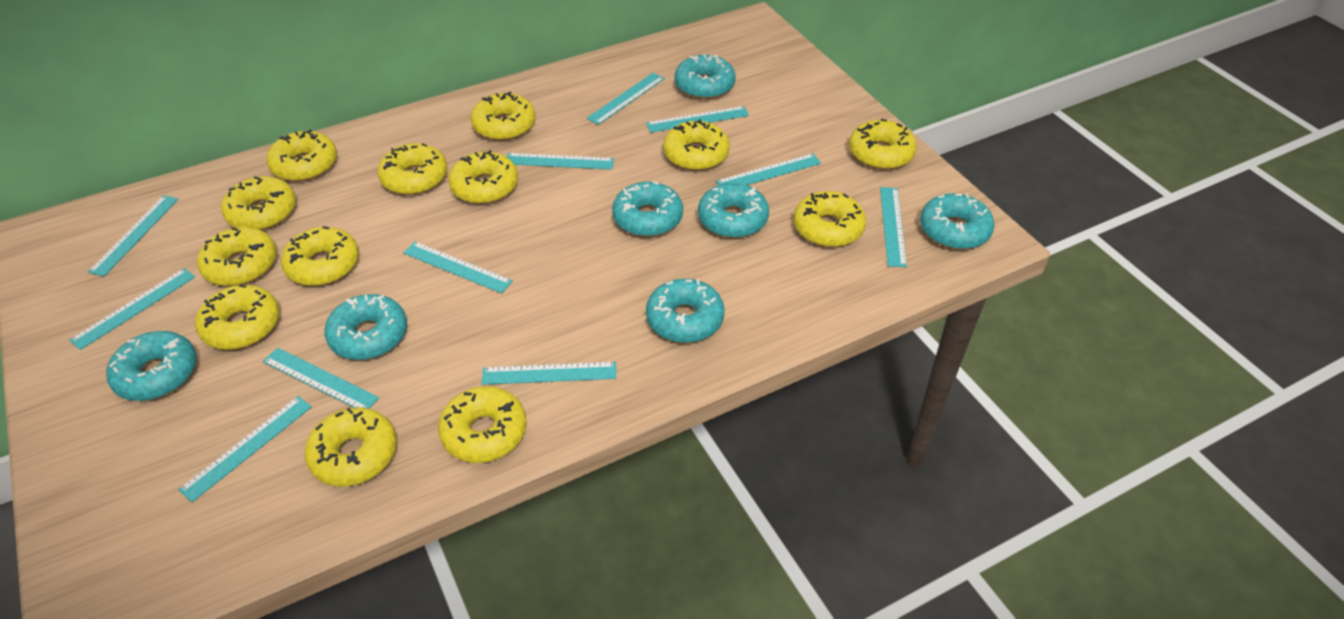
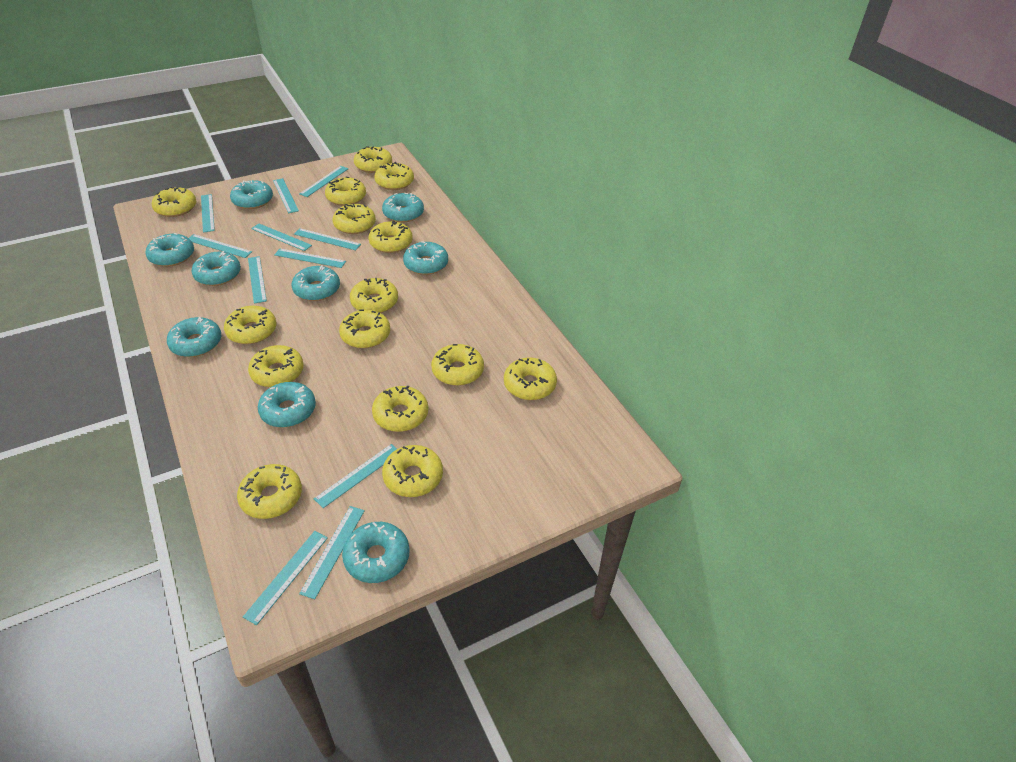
turquoise donut: [106,331,197,401] [325,294,407,360] [612,181,683,237] [646,279,725,343] [675,54,736,99] [698,183,769,238] [920,193,995,249] = 7 -> [145,233,194,267] [167,317,221,357] [192,251,241,286] [230,180,273,209] [258,382,316,428] [292,265,340,301] [342,522,410,583] [382,193,424,223] [403,241,448,275] = 9
yellow donut: [195,284,280,350] [197,227,277,286] [221,176,296,230] [267,129,337,182] [281,226,359,286] [305,407,397,487] [378,143,447,195] [438,386,527,463] [448,150,518,204] [471,92,536,141] [663,119,730,171] [793,191,866,247] [849,119,917,170] = 13 -> [152,187,196,217] [224,306,276,344] [237,464,302,519] [248,345,304,387] [325,177,366,206] [333,204,376,234] [339,310,390,348] [350,278,398,313] [354,146,392,173] [369,221,413,253] [372,386,428,432] [374,162,414,190] [382,445,443,497] [431,344,484,386] [504,358,557,400] = 15

